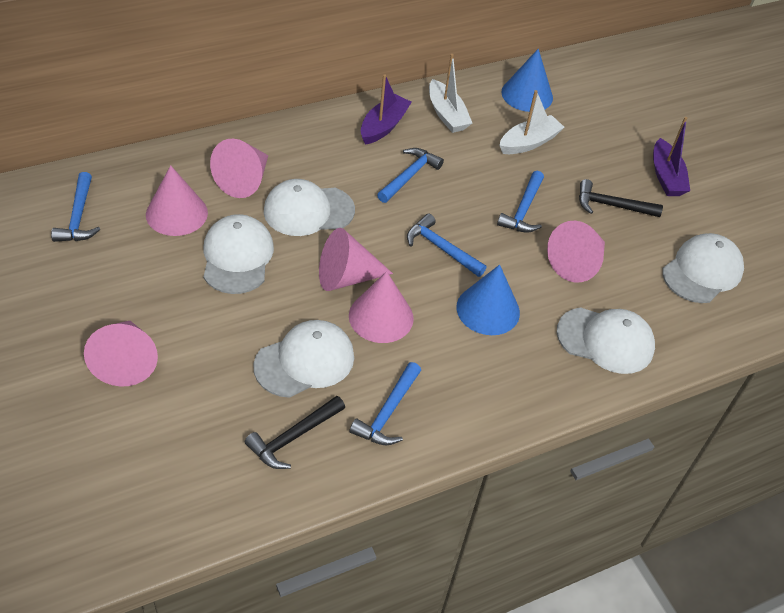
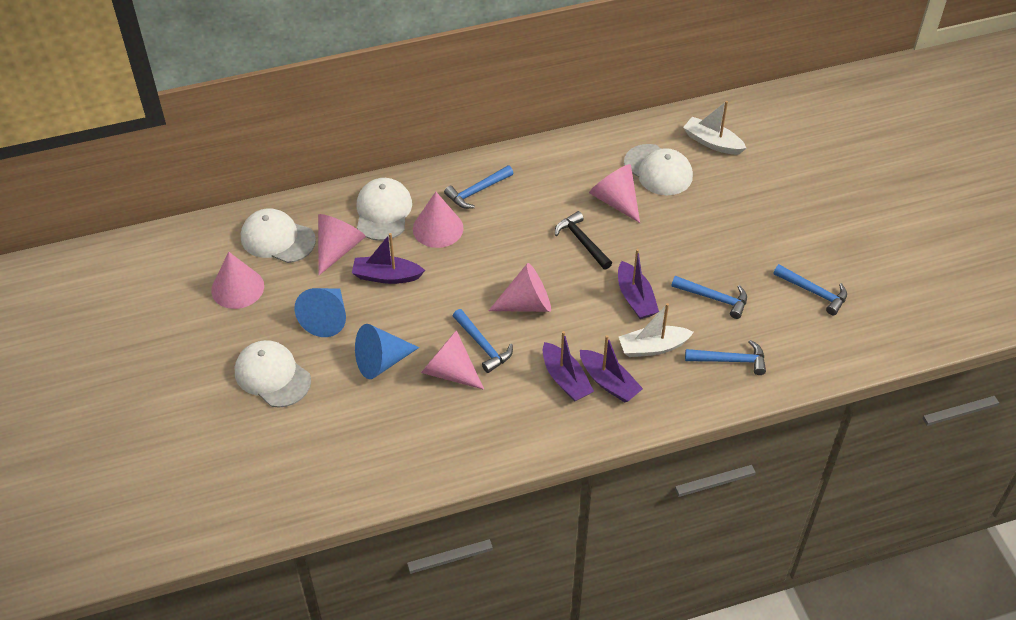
black hammer: [245,396,345,469] [579,179,663,217] = 2 -> [555,211,612,270] = 1
purple boat: [361,74,412,145] [653,117,690,196] = 2 -> [352,233,425,284] [543,331,594,402] [580,335,643,402] [618,249,659,319] = 4
white cap: [204,214,274,294] [253,320,354,398] [264,179,355,236] [557,307,655,374] [662,233,744,303] = 5 -> [235,340,311,408] [241,208,316,263] [357,178,412,241] [624,144,693,195] = 4

